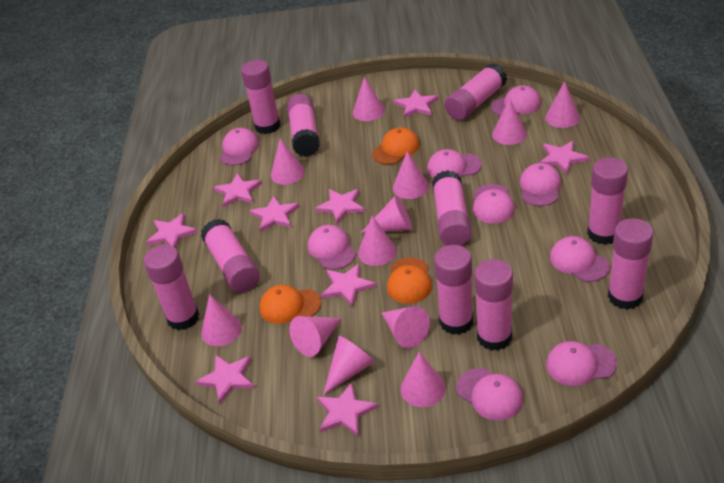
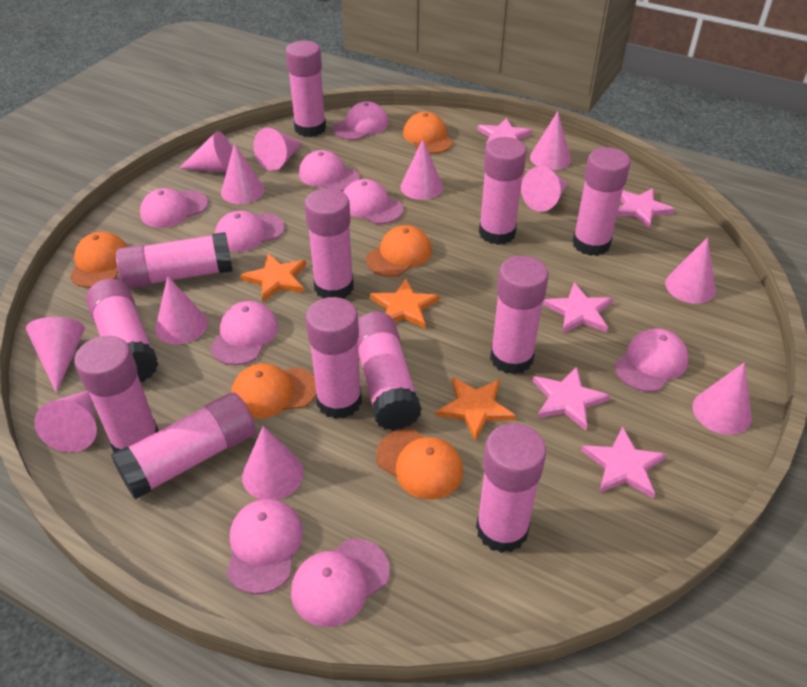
orange cap: [260,285,321,324] [372,128,419,165] [387,257,432,304] = 3 -> [70,232,127,288] [231,364,316,419] [366,225,432,277] [376,429,463,499] [403,112,453,154] = 5
orange star: none = 0 -> [240,253,306,302] [370,278,440,328] [436,377,516,441] = 3
pink glue stick: [144,245,199,330] [201,219,260,292] [241,60,280,134] [287,94,320,157] [432,170,472,246] [434,245,473,335] [444,63,507,121] [474,259,513,351] [587,157,628,245] [608,218,654,310] = 10 -> [74,336,159,453] [86,279,159,382] [111,392,256,500] [116,232,233,289] [286,41,326,137] [305,188,354,299] [306,297,362,419] [358,312,422,431] [476,423,546,553] [479,137,527,245] [490,256,549,375] [572,147,631,256] = 12
pink star: [147,213,198,248] [195,354,254,404] [214,173,262,208] [249,196,300,232] [315,189,365,224] [317,382,378,437] [321,263,376,307] [394,90,438,118] [539,140,589,175] = 9 -> [477,118,532,148] [533,366,610,431] [543,283,613,333] [581,426,667,499] [617,188,675,228] = 5

